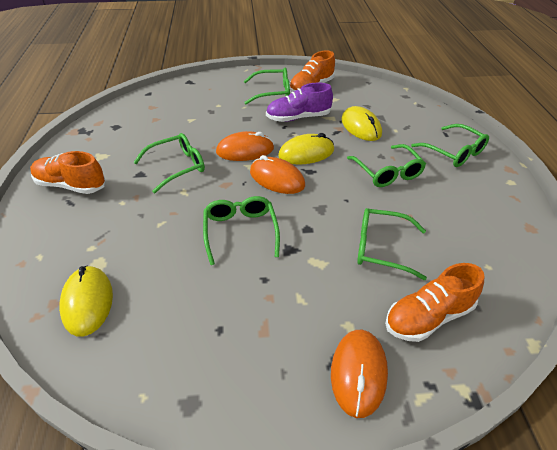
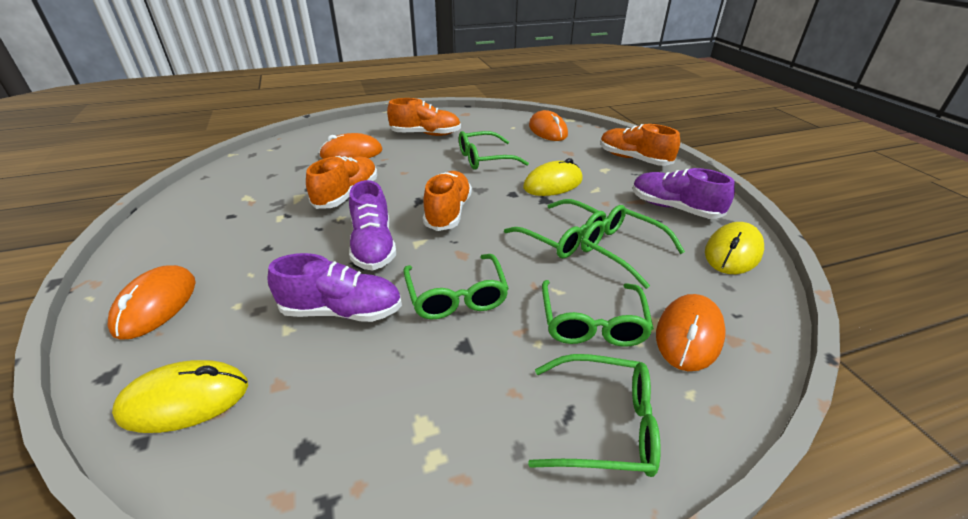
orange mouse: [216,131,274,161] [250,155,305,194] [331,330,388,418] = 3 -> [108,265,196,340] [319,133,382,159] [529,110,568,141] [656,294,726,371] = 4
orange shoe: [30,151,105,194] [290,50,335,93] [385,263,484,342] = 3 -> [306,156,377,209] [387,98,461,136] [423,171,472,231] [600,124,680,166] = 4
purple shoe: [266,82,333,122] = 1 -> [268,253,402,322] [349,180,396,270] [632,168,735,219] = 3

